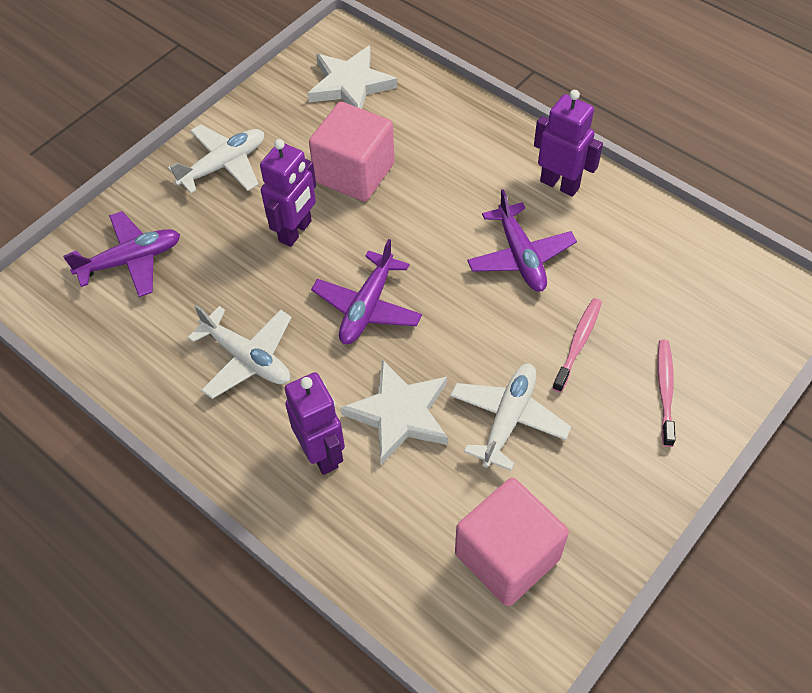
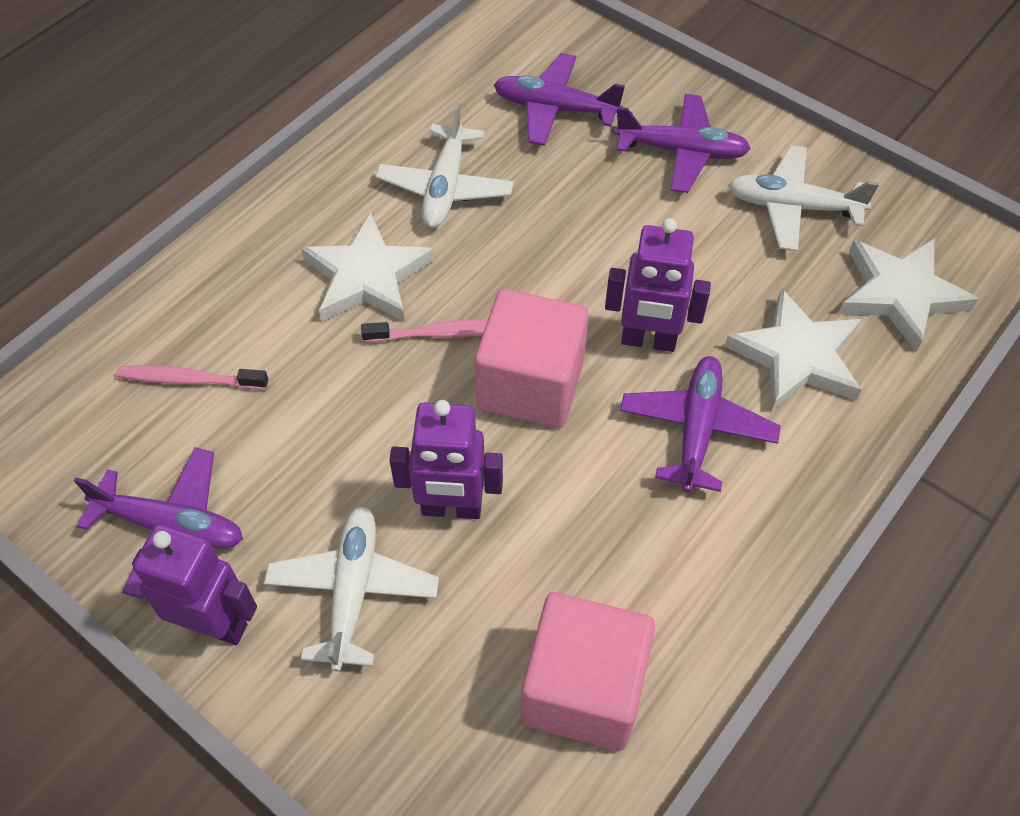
purple plane: [63,211,180,297] [311,239,422,344] [467,189,577,292] = 3 -> [74,447,243,599] [494,53,625,146] [614,94,751,193] [620,356,781,493] = 4
white star: [308,46,397,109] [340,359,448,465] = 2 -> [301,212,434,322] [725,288,862,411] [839,239,978,352] = 3

